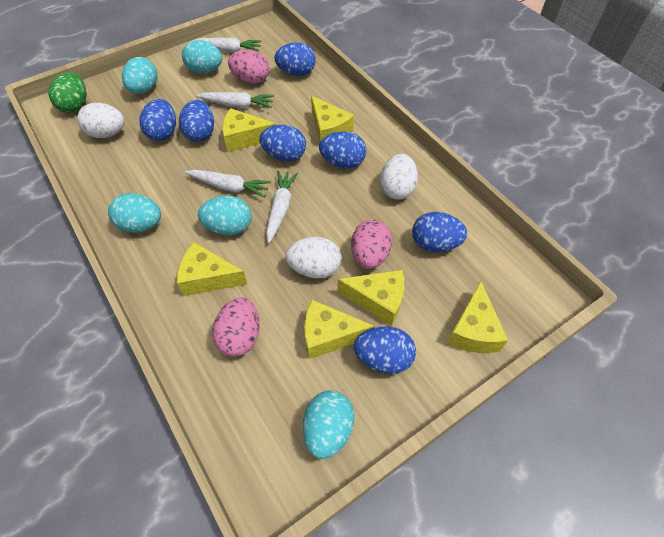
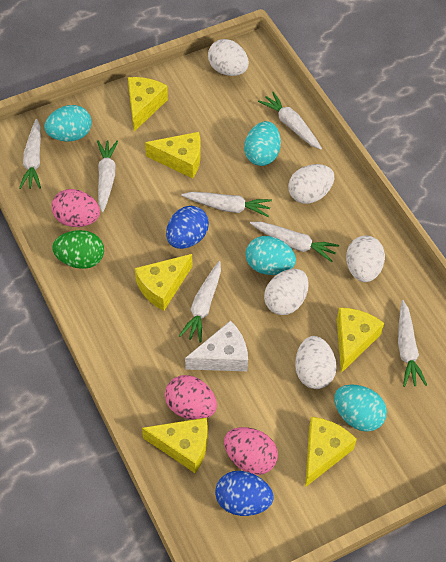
blue egg: [139,99,176,141] [179,100,214,142] [259,125,306,162] [274,42,316,76] [319,131,366,169] [354,326,416,374] [412,212,467,252] = 7 -> [166,206,209,249] [215,471,274,516] = 2
turquoise egg: [108,193,161,233] [122,57,158,94] [182,40,222,74] [198,196,252,235] [303,390,354,459] = 5 -> [44,105,92,142] [244,121,281,166] [246,236,296,275] [334,384,387,432] = 4
white carrot: [185,170,271,198] [190,38,262,52] [196,92,274,108] [266,170,298,243] = 4 -> [19,119,41,189] [97,140,118,212] [179,261,221,343] [181,192,272,217] [250,222,339,262] [258,92,322,150] [398,300,427,387] = 7
white cheese: none = 0 -> [185,320,248,371] = 1
white egg: [77,103,125,138] [285,237,341,278] [380,154,418,200] = 3 -> [208,39,249,76] [264,269,309,315] [288,164,334,204] [295,336,337,389] [346,235,385,282] = 5

